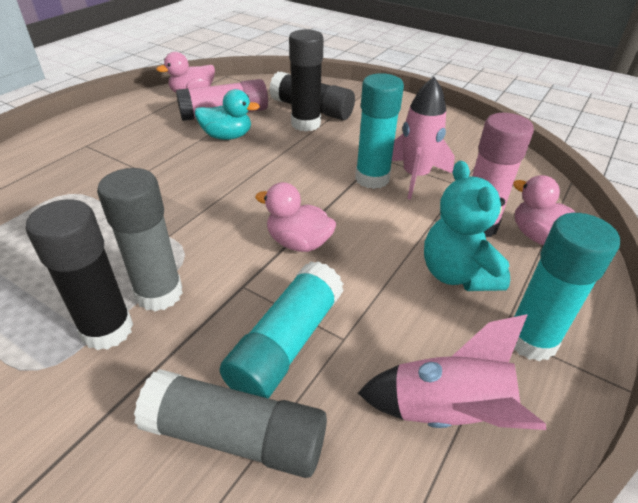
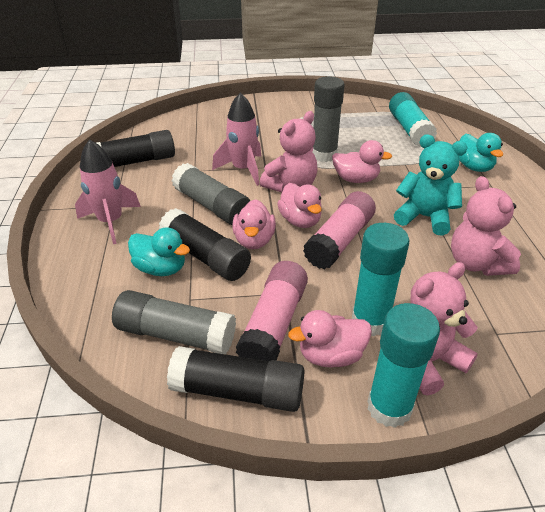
grey glue stick: [97,168,183,311] [134,369,327,478] = 2 -> [112,290,236,354] [171,163,250,225] [313,76,345,162] = 3
pink duck: [156,52,215,93] [255,182,336,252] [513,175,576,245] = 3 -> [232,199,276,249] [277,183,322,228] [288,310,372,368] [332,140,392,183] = 4
pink teddy bear: none = 0 -> [260,111,318,192] [410,262,478,396] [451,176,521,276] = 3
turquoise duck: [195,89,260,140] = 1 -> [128,227,190,276] [459,133,503,172] = 2

